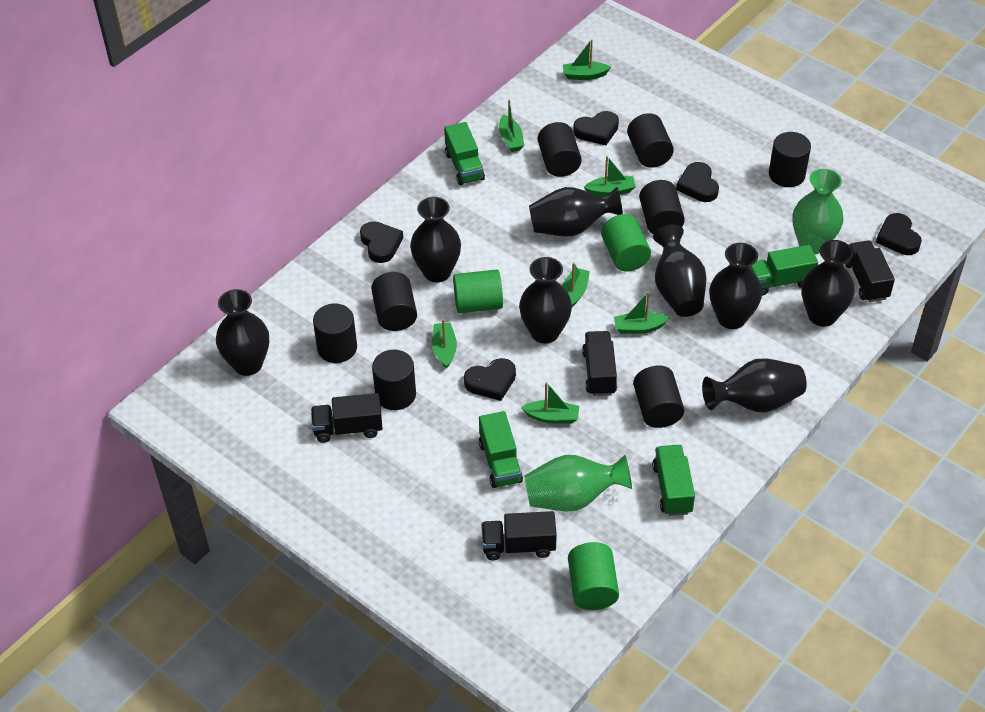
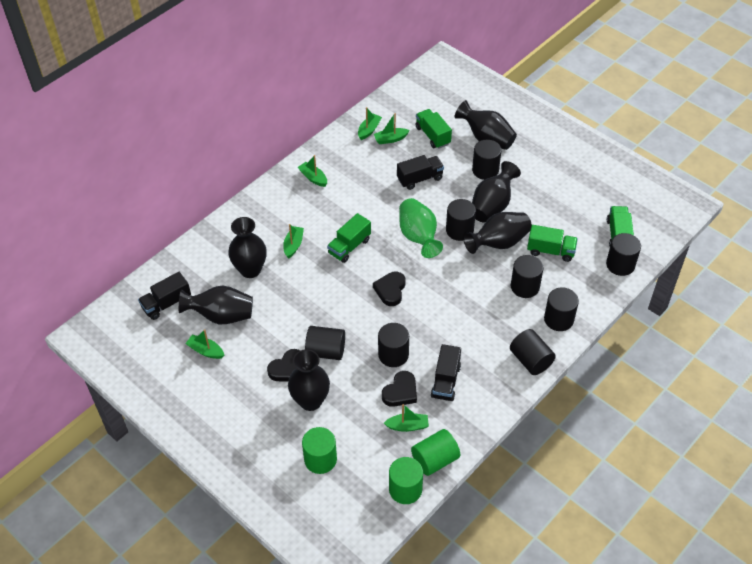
black heart: [360,221,403,263] [464,358,516,401] [573,111,619,145] [676,162,719,202] [876,213,922,255] = 5 -> [267,349,300,382] [373,272,405,306] [382,371,417,407] = 3
black truck: [311,393,383,443] [481,511,557,560] [582,331,617,396] [845,240,895,302] = 4 -> [138,272,191,320] [397,155,444,190] [431,344,461,401] = 3
black vase: [216,289,269,376] [410,197,461,282] [519,257,572,344] [529,187,623,237] [653,224,706,317] [702,359,807,412] [709,243,762,329] [802,240,855,327] = 8 -> [179,285,253,324] [228,217,267,278] [288,349,330,411] [455,100,517,150] [463,212,532,254] [472,161,521,222] = 6
green boat: [432,319,457,369] [499,100,524,152] [521,382,579,424] [562,262,590,307] [563,39,611,80] [584,156,636,196] [614,292,669,334] = 7 -> [185,329,224,359] [283,224,304,259] [298,155,327,187] [358,107,382,140] [374,113,410,144] [384,404,429,432] = 6
green vase: [524,455,632,511] [792,169,844,254] = 2 -> [399,198,443,258] = 1

